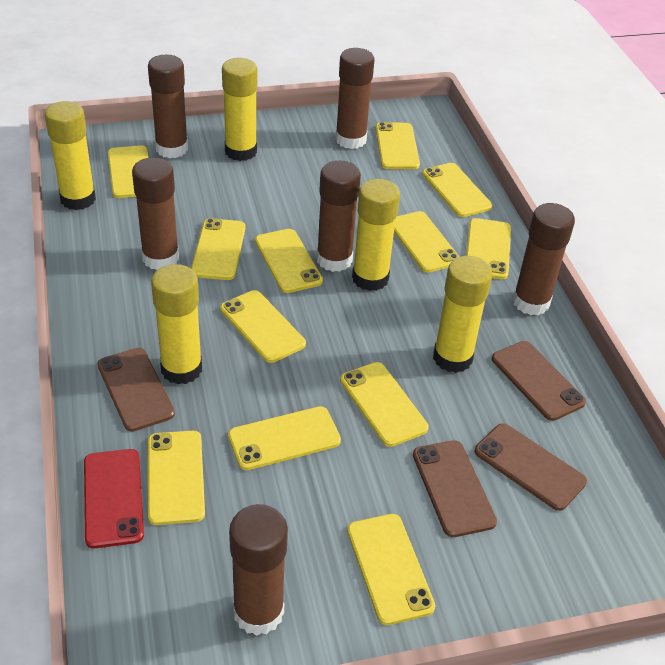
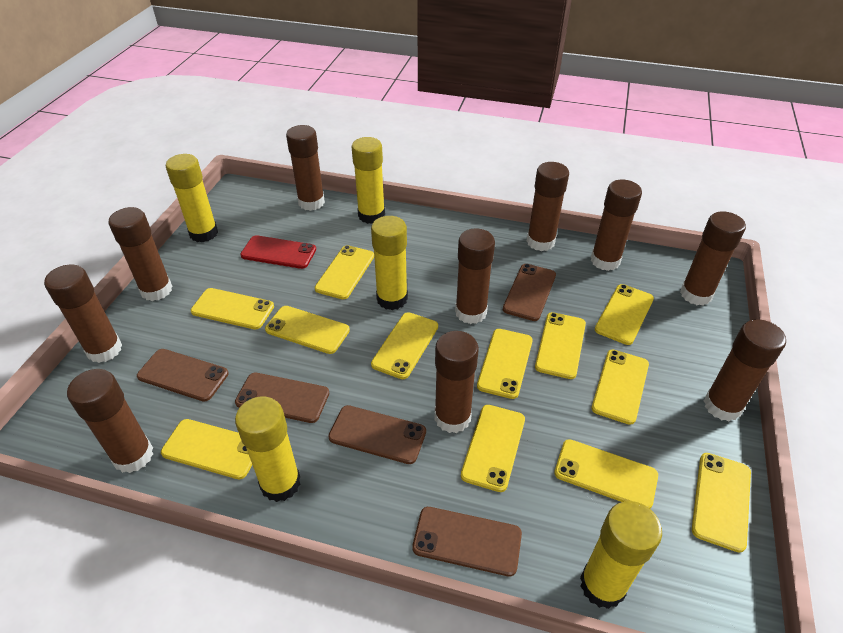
brown glue stick: [132,157,179,270] [148,55,188,158] [229,504,288,636] [316,161,361,272] [335,48,374,149] [513,203,575,315] = 6 -> [44,265,122,363] [67,369,153,473] [108,207,173,301] [286,125,325,211] [435,331,479,433] [455,228,495,324] [527,162,569,251] [591,180,642,271] [680,211,746,306] [704,319,786,421] = 10
brown phone: [97,348,175,432] [413,440,497,537] [475,423,587,511] [492,341,586,421] = 4 -> [137,349,229,402] [235,373,329,423] [328,405,426,464] [412,507,522,577] [503,264,556,321] = 5

